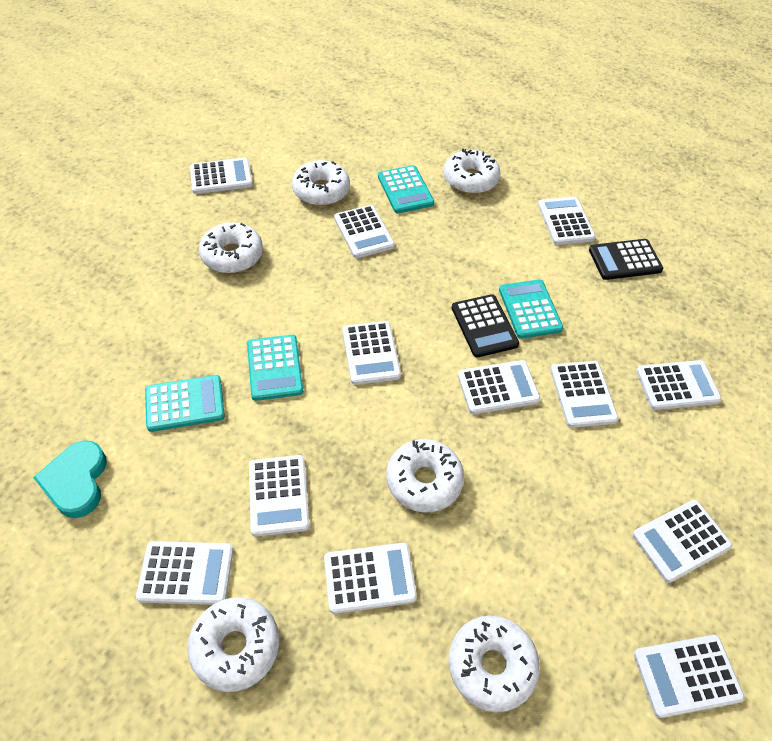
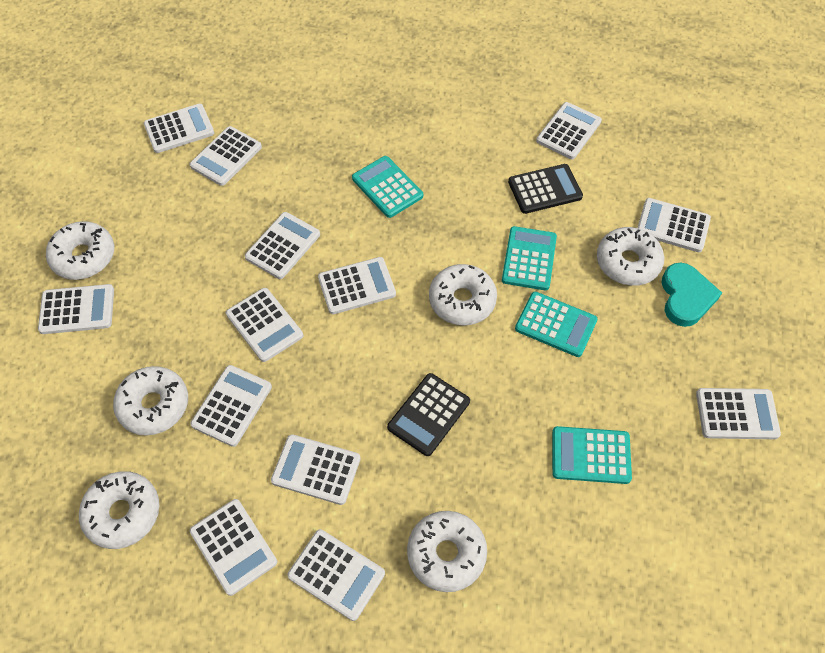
white calculator: [136,541,233,605] [190,158,253,194] [249,455,310,537] [324,543,417,614] [334,205,395,258] [342,321,401,385] [458,360,540,414] [538,196,596,245] [550,361,619,428] [632,500,732,583] [634,635,745,718] [636,360,722,410] = 12 -> [38,284,114,334] [144,104,214,153] [190,126,262,186] [190,365,272,447] [190,499,277,596] [226,288,303,362] [245,212,320,279] [271,434,361,505] [287,529,385,621] [318,257,396,314] [536,102,602,159] [637,198,711,252] [696,388,781,439] = 13

